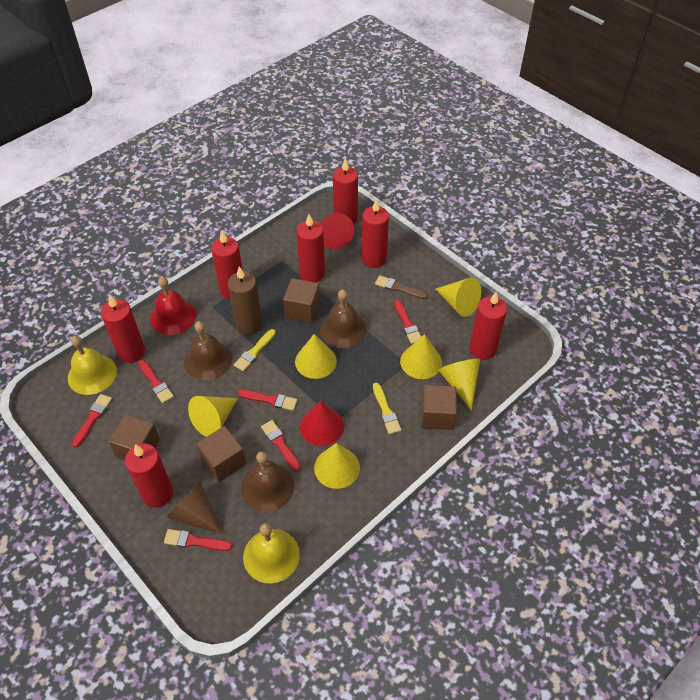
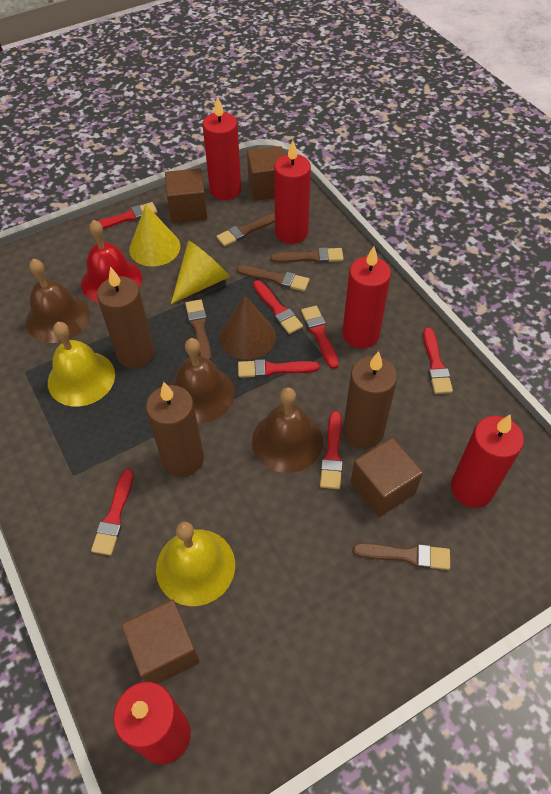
brown brush: [375,275,428,299] = 1 -> [185,299,211,360] [216,213,275,246] [237,265,310,291] [270,247,343,263] [353,543,450,570] = 5
brown candle: [228,266,262,335] = 1 -> [97,267,155,368] [146,382,204,477] [343,351,397,449] = 3
red brush: [72,394,112,447] [138,360,174,403] [164,529,232,551] [238,390,297,411] [261,420,301,471] [394,300,421,344] = 6 -> [91,469,134,555] [98,202,158,229] [238,359,319,378] [253,280,303,334] [301,306,339,369] [320,411,343,489] [423,328,453,394] = 7
red candle: [101,295,145,363] [125,444,173,508] [211,230,243,299] [296,214,325,282] [333,158,358,225] [362,199,389,268] [469,292,507,360] = 7 -> [113,682,191,764] [203,96,241,200] [274,140,311,244] [342,246,391,348] [451,414,524,508] = 5
red cone: [300,401,344,446] [320,213,354,249] = 2 -> none = 0
yellow brush: [234,329,276,371] [373,383,402,434] = 2 -> none = 0
yellow cone: [188,396,238,437] [295,334,337,379] [314,443,360,489] [400,334,442,379] [436,277,481,317] [438,359,480,410] = 6 -> [129,204,180,267] [171,240,230,304] = 2

